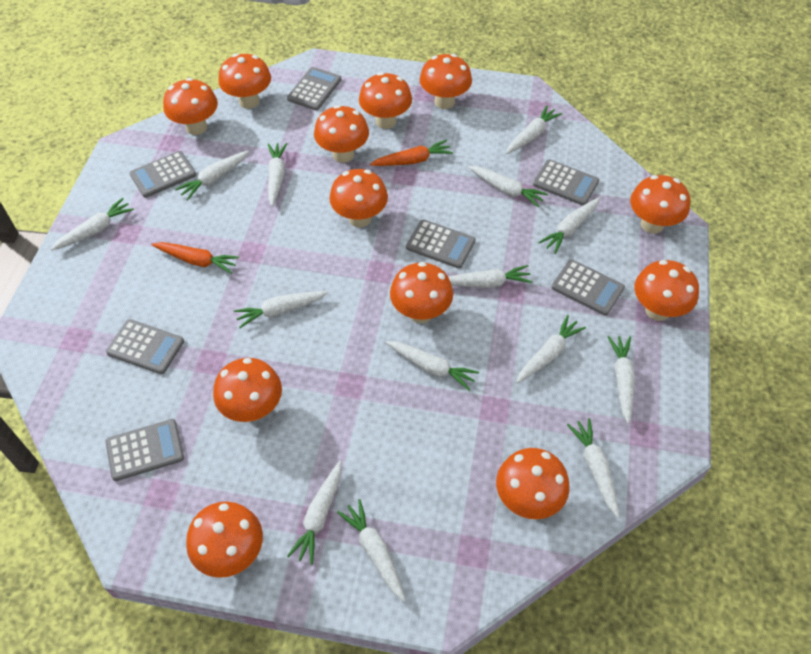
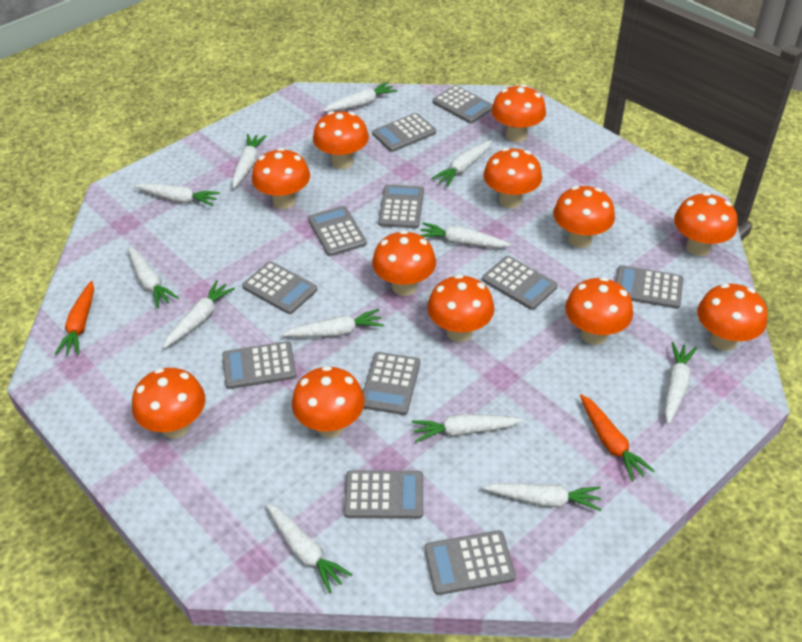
grey calculator: [106,319,184,374] [106,419,184,481] [130,151,196,198] [287,67,341,110] [406,219,476,268] [533,159,599,205] [551,259,625,316] = 7 -> [222,341,296,389] [242,261,317,314] [308,206,367,256] [344,470,423,519] [363,352,420,415] [372,113,436,152] [378,184,424,228] [424,530,516,595] [432,85,493,124] [482,256,558,310] [616,265,683,309] = 11
white carrot: [50,198,134,251] [175,150,249,200] [234,291,328,328] [268,143,288,206] [287,461,342,565] [337,499,406,602] [386,341,479,391] [448,265,532,288] [468,166,548,208] [506,105,562,154] [516,315,586,384] [538,197,600,254] [567,418,620,518] [607,336,635,424] = 14 -> [128,247,179,308] [134,183,220,206] [163,280,235,348] [232,134,266,188] [266,503,352,593] [282,309,384,337] [323,82,397,112] [412,414,523,442] [420,222,511,248] [432,140,492,187] [483,483,601,511] [664,342,697,424] = 12

